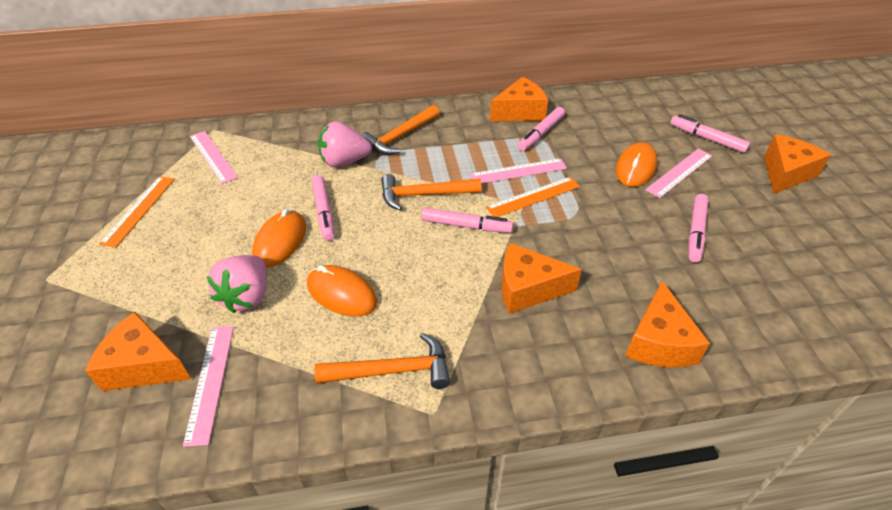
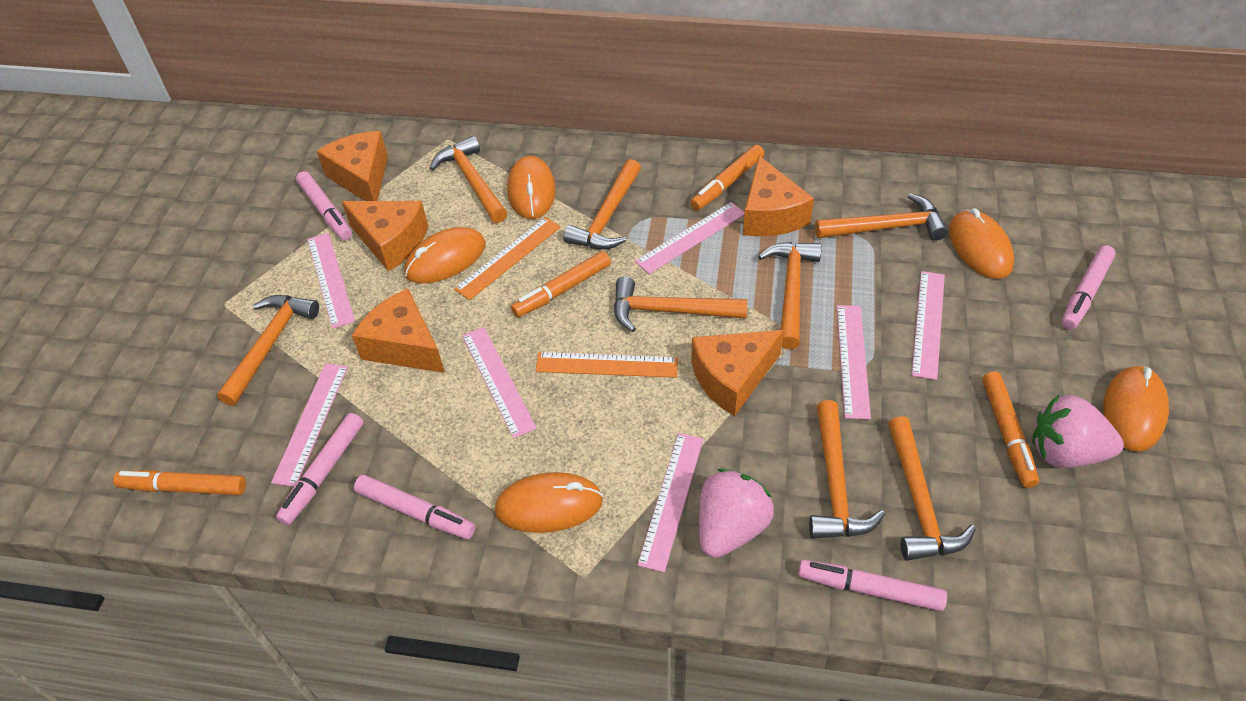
orange hammer: [314,333,450,389] [362,105,440,155] [381,174,481,210] = 3 -> [217,295,319,406] [430,136,507,223] [563,159,641,250] [614,277,748,332] [758,242,822,349] [809,400,885,539] [815,193,948,241] [888,416,976,561] = 8
orange marker: none = 0 -> [113,470,246,495] [511,251,611,317] [690,145,764,210] [982,371,1039,488] = 4
orange mouse: [252,209,306,268] [307,265,377,317] [615,142,658,187] = 3 -> [404,227,486,284] [494,472,603,533] [507,156,556,219] [949,208,1014,279] [1103,366,1169,452] = 5
pink ruler: [183,326,234,447] [190,131,238,184] [470,158,567,184] [645,149,713,198] = 4 -> [271,363,348,487] [307,233,355,329] [462,327,537,438] [635,202,745,274] [637,433,703,572] [837,305,871,420] [912,271,945,380] = 7

